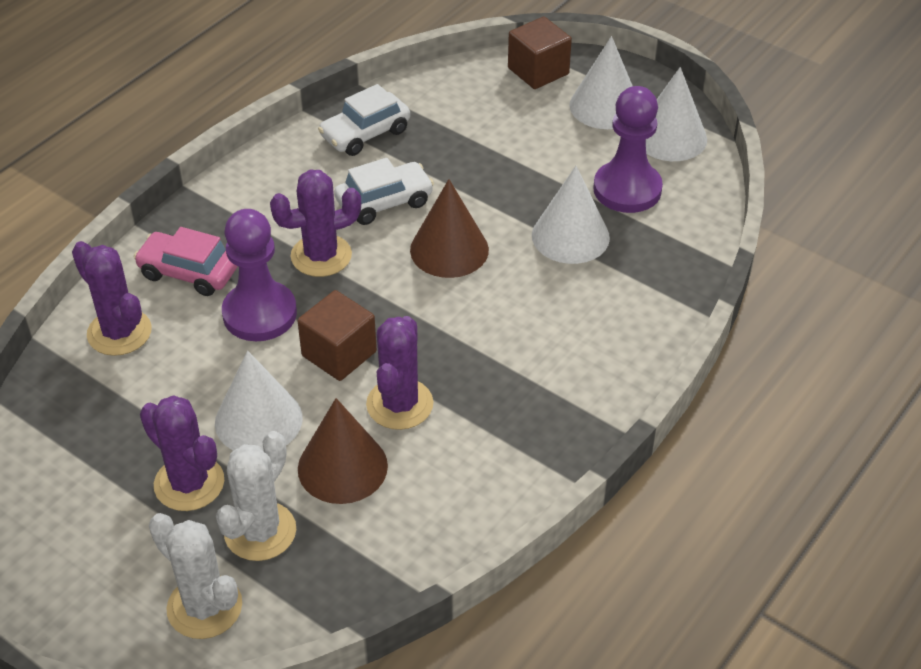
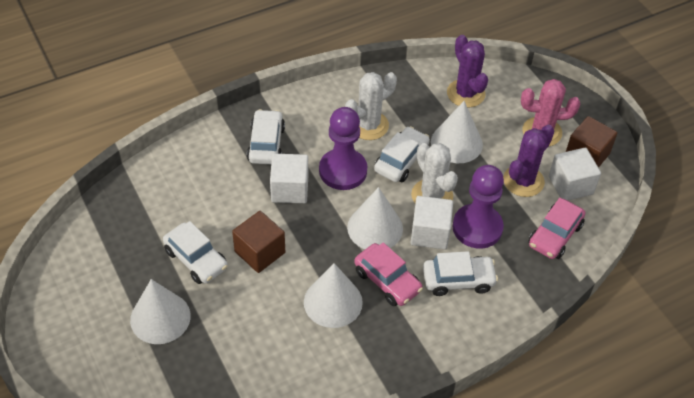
brown cone: [298,398,388,504] [410,179,489,278] = 2 -> none = 0
pink cactus: none = 0 -> [521,79,580,147] = 1
pink car: [134,227,238,296] = 1 -> [354,242,423,306] [528,198,586,259] = 2
purple cactus: [72,241,152,356] [140,395,224,511] [270,170,361,277] [366,316,434,430] = 4 -> [447,35,488,108] [503,125,554,197] = 2
white car: [318,84,410,156] [335,158,434,225] = 2 -> [163,221,228,284] [247,109,285,164] [374,126,430,183] [423,251,498,296] = 4
white cube: none = 0 -> [270,154,308,203] [411,196,453,249] [549,147,601,201] = 3

